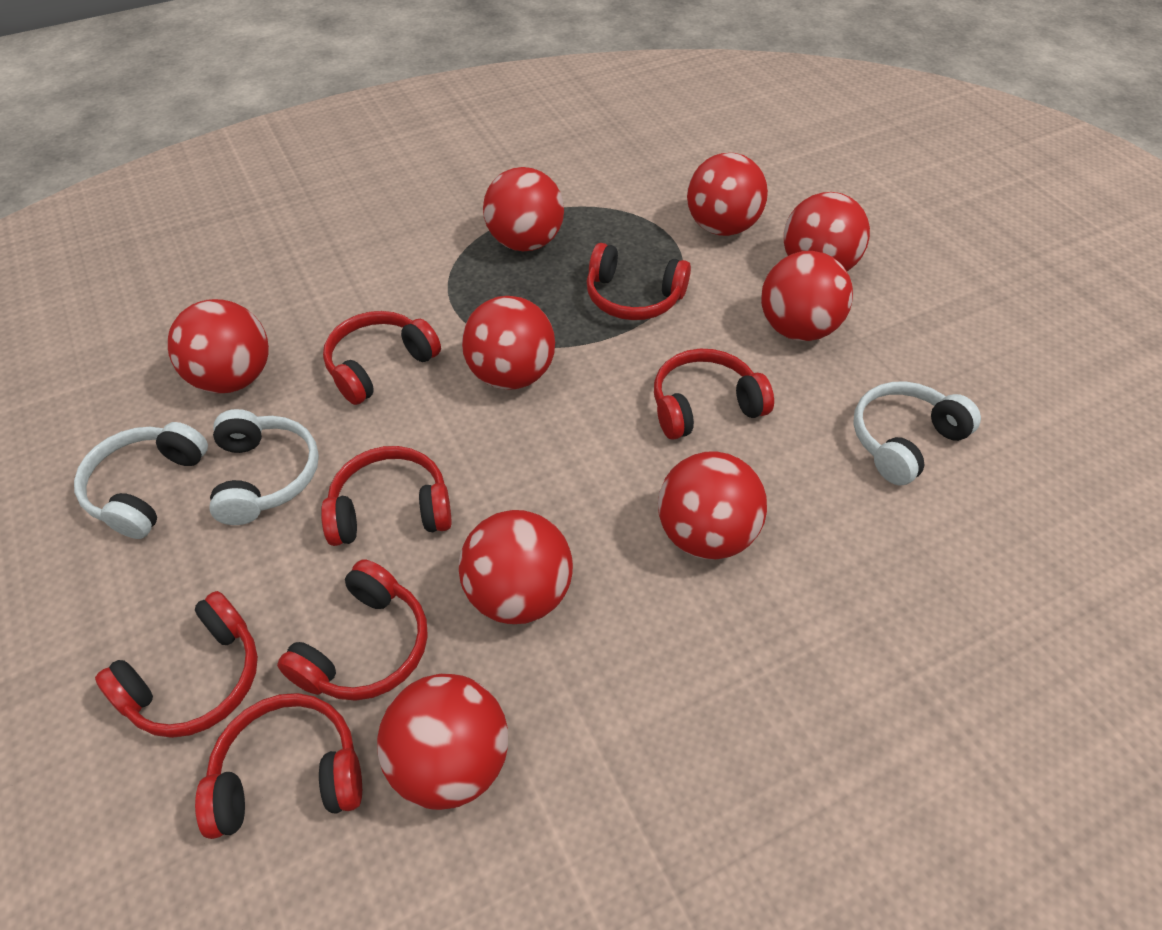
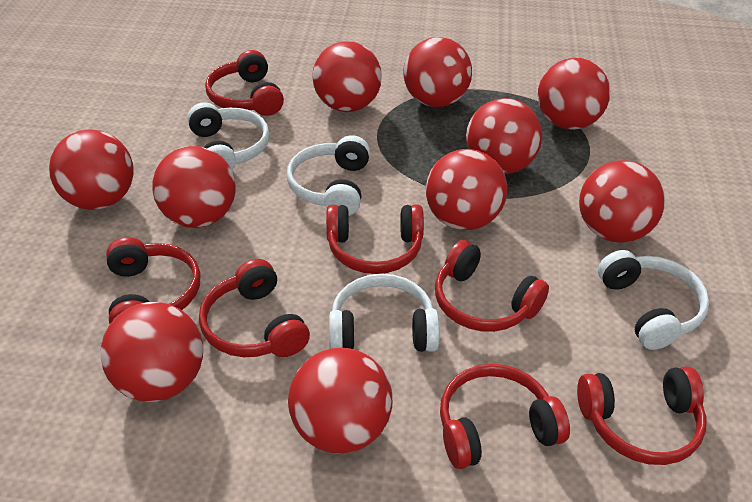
red ball: [168,299,269,393] [377,674,508,810] [459,510,573,624] [462,296,555,390] [483,167,564,251] [658,451,767,559] [687,153,768,236] [761,251,853,341] [784,192,870,271] = 9 -> [49,130,134,210] [101,302,203,402] [152,146,236,228] [288,348,392,454] [312,41,382,112] [403,37,472,107] [426,149,507,230] [466,98,542,174] [538,58,610,130] [579,160,665,242] = 10
white headphones: [74,422,208,539] [209,409,319,525] [853,382,981,486] = 3 -> [187,102,270,170] [287,135,370,216] [329,274,440,352] [598,250,709,350] = 4

